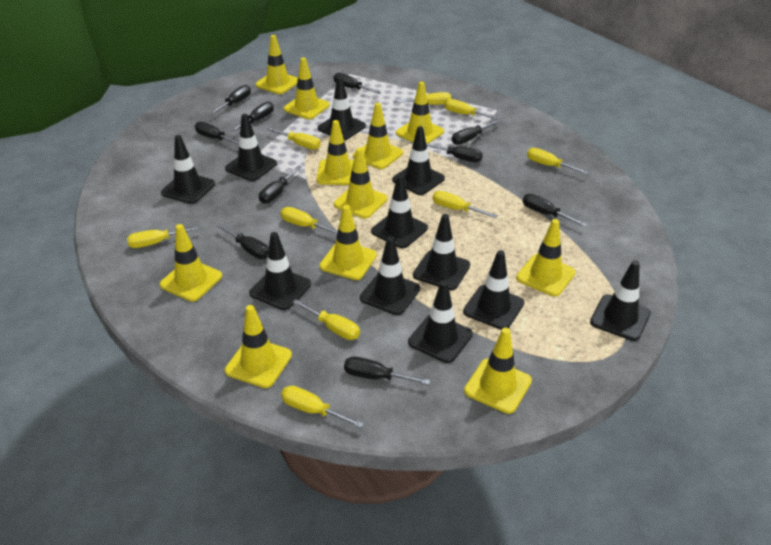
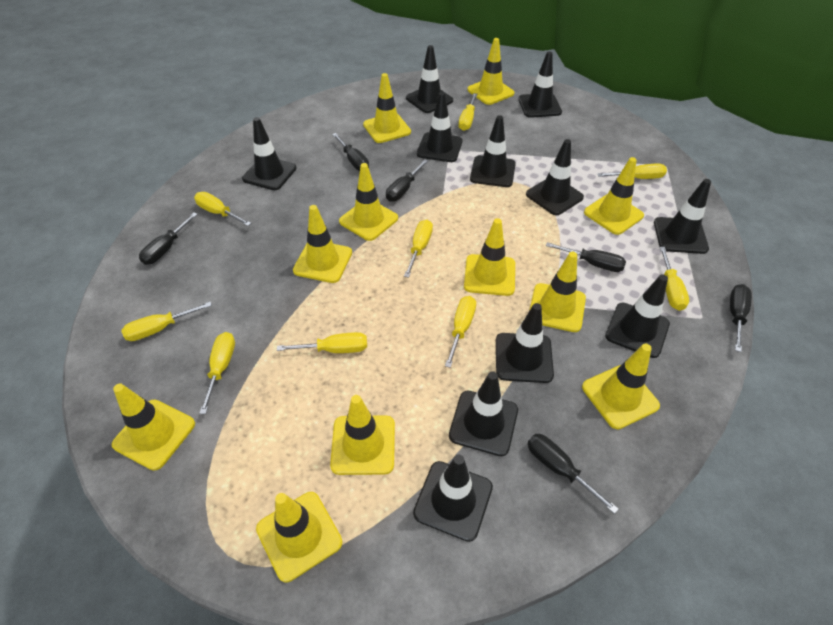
black screwdriver: [195,121,239,145] [210,85,251,114] [216,223,269,259] [231,102,274,132] [259,165,302,204] [334,73,381,94] [344,356,430,385] [426,143,483,162] [452,120,500,145] [523,194,587,227] = 10 -> [139,213,198,265] [332,133,369,171] [386,159,428,201] [527,434,618,514] [546,242,626,272] [730,284,752,352] = 6

